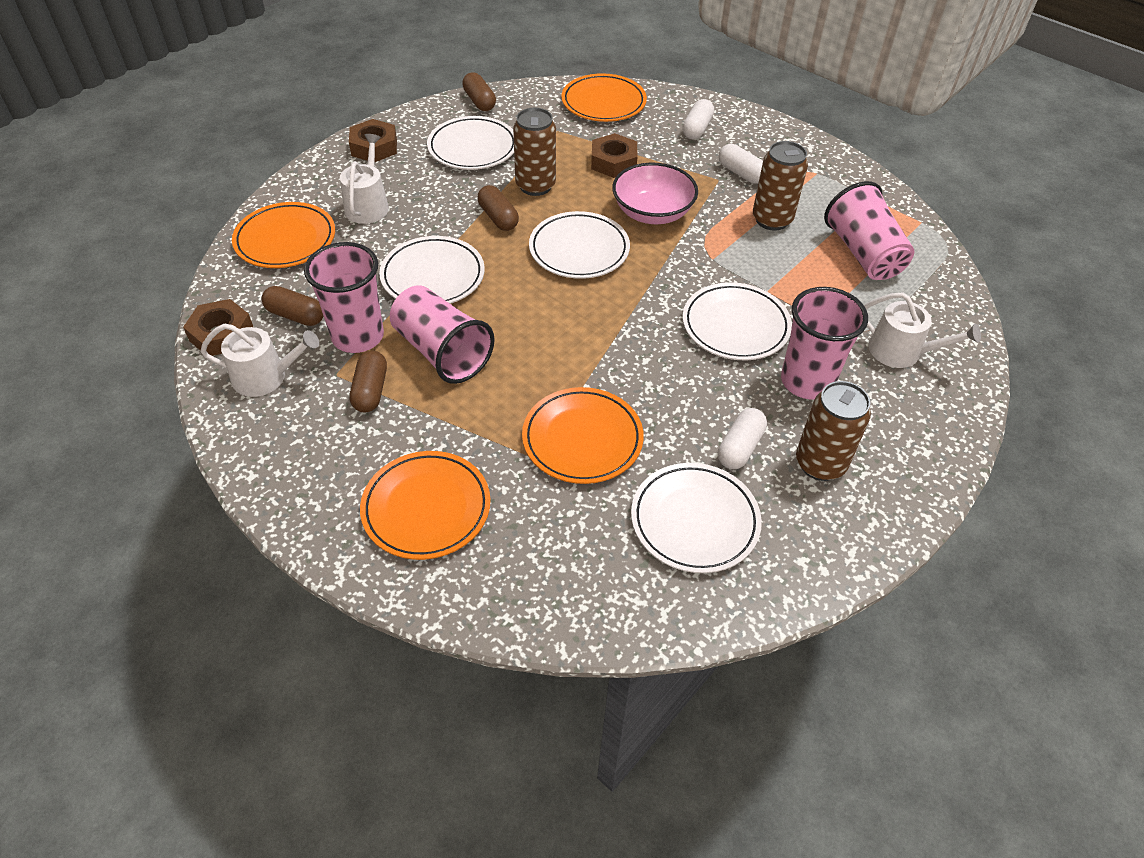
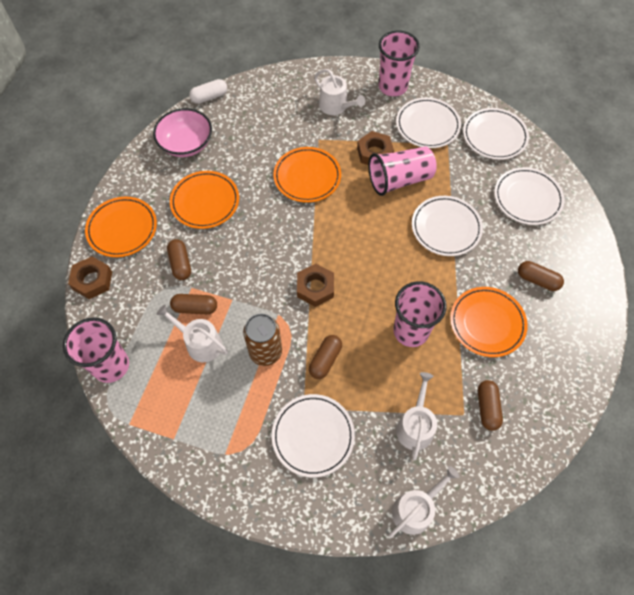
brown can: [513,108,556,196] [753,141,808,231] [796,381,871,481] = 3 -> [243,313,282,366] = 1
brown capsule: [262,286,323,326] [349,350,387,413] [462,72,496,111] [478,185,519,231] = 4 -> [167,239,191,280] [170,294,217,314] [309,335,342,379] [478,380,503,431] [518,261,564,291] = 5
white capsule: [682,99,714,140] [718,408,767,469] [719,144,763,183] = 3 -> [189,79,227,104] = 1
white watering can: [200,324,319,397] [340,134,389,224] [864,293,981,368] = 3 -> [156,305,228,362] [314,69,365,115] [389,466,459,538] [396,372,437,460] = 4

